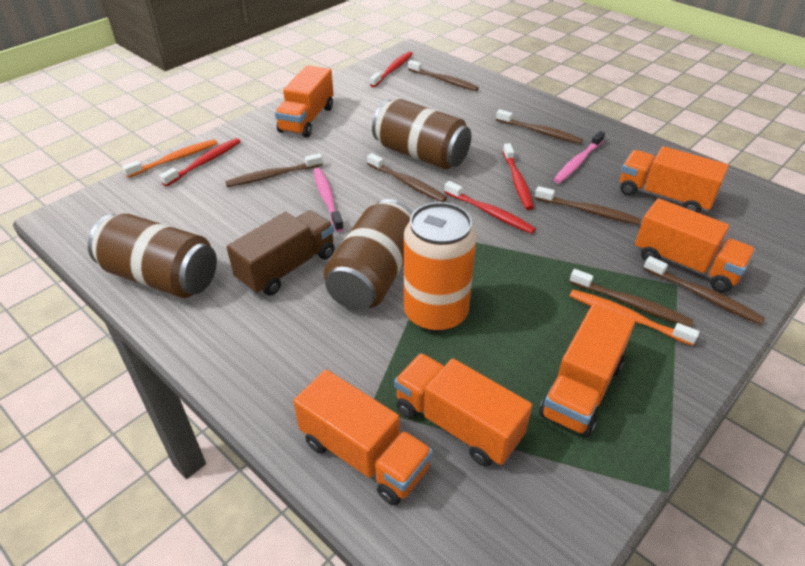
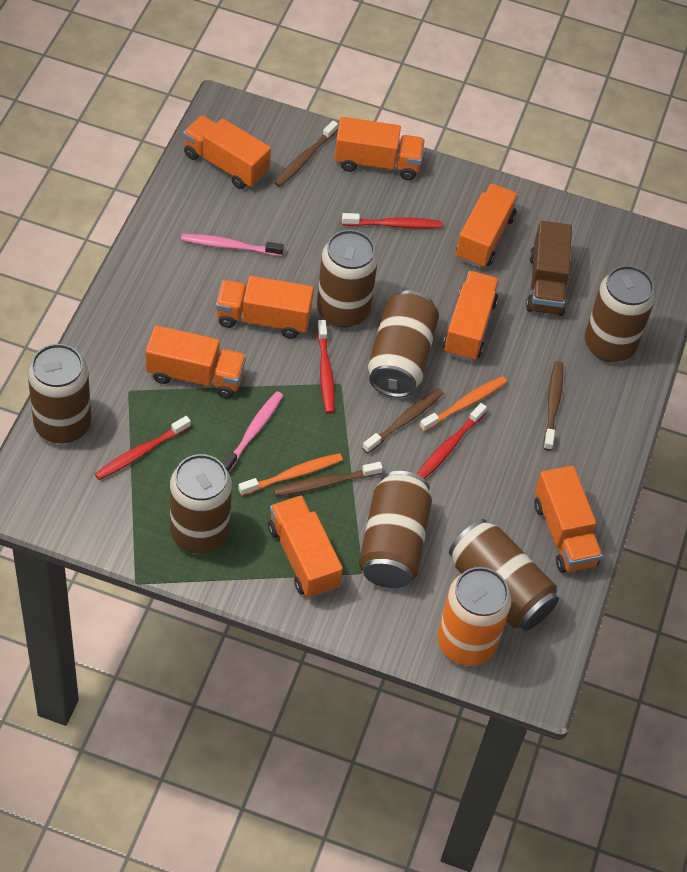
brown can: [88,213,217,298] [324,199,413,310] [372,99,472,170] = 3 -> [28,344,91,443] [170,454,232,554] [317,230,378,328] [359,471,432,588] [368,290,439,398] [449,519,559,631] [585,265,655,362] = 7
brown toothbrush: [225,153,323,187] [367,153,447,202] [408,60,479,91] [496,109,583,144] [535,186,641,225] [570,269,693,328] [643,256,765,325] = 7 -> [274,120,338,187] [274,462,383,496] [362,388,444,454] [543,361,563,451] = 4
orange truck: [275,65,334,137] [293,370,433,505] [394,353,532,466] [539,304,635,437] [620,146,729,213] [635,198,756,293] = 6 -> [146,325,246,398] [183,115,271,189] [216,276,314,339] [268,495,343,599] [334,117,425,180] [443,271,499,361] [456,184,518,268] [534,466,603,573] = 8

